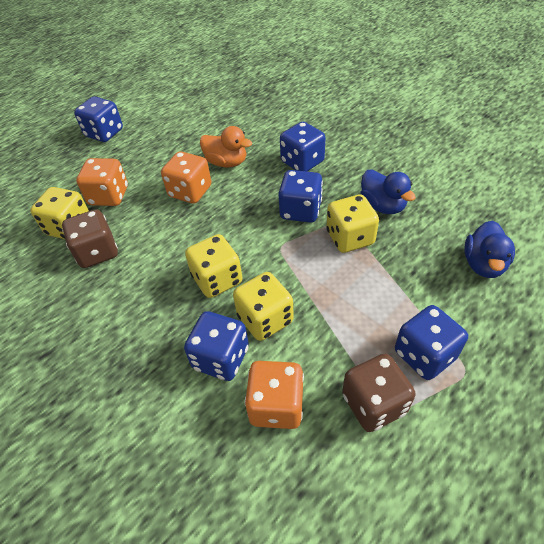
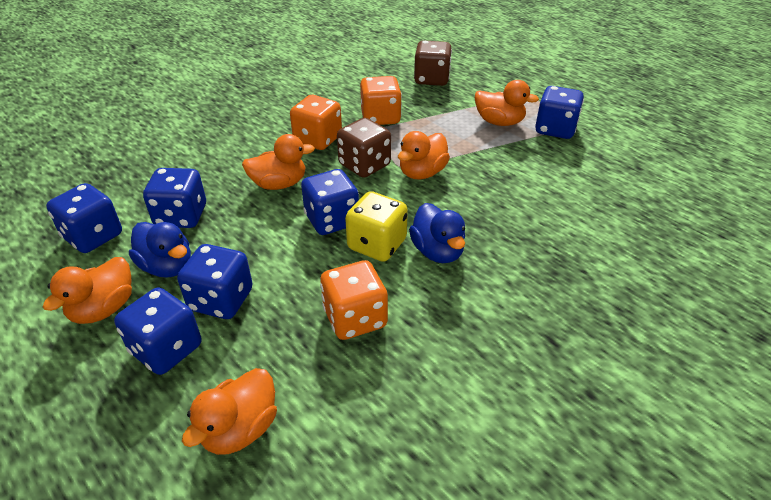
blue dice: [74,96,123,142] [184,311,249,381] [278,170,323,223] [280,122,326,172] [395,305,468,380] = 5 -> [46,183,122,253] [114,288,201,375] [143,168,206,228] [177,244,253,319] [301,169,359,235] [535,86,584,139] = 6
orange duck: [200,126,252,167] = 1 -> [43,257,132,324] [182,368,277,455] [242,134,315,190] [398,131,450,179] [475,80,539,126] = 5
yellow dice: [30,187,89,239] [185,234,242,298] [233,272,294,341] [326,194,379,253] = 4 -> [345,191,408,262] = 1

